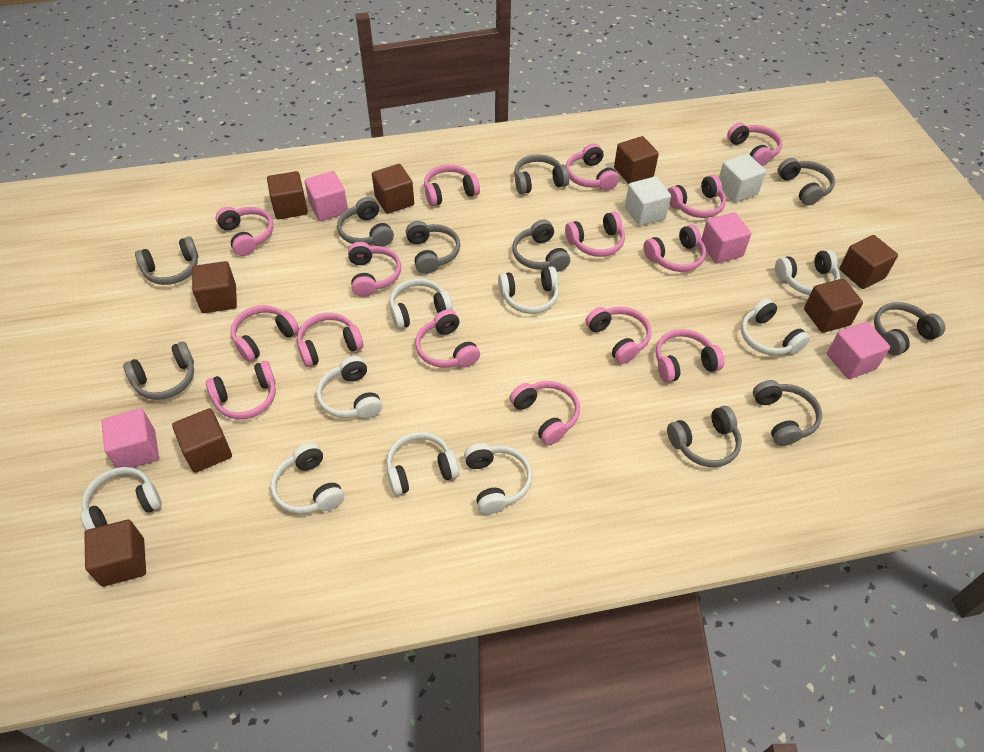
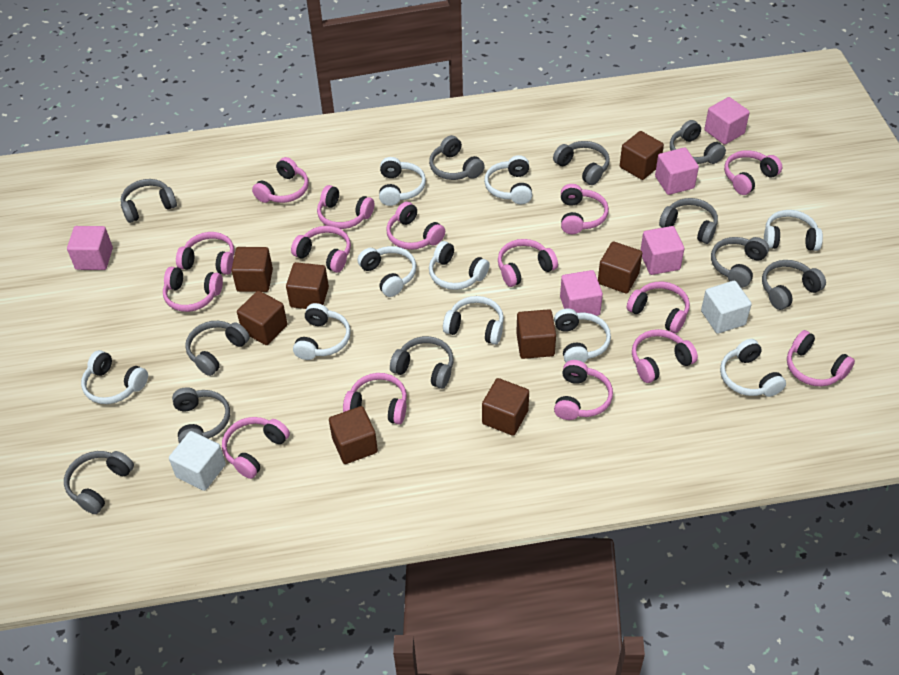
grey headphones: [123,341,194,400] [135,236,198,285] [337,197,394,247] [406,221,460,274] [512,219,570,272] [514,154,569,194] [667,406,742,467] [753,380,822,446] [777,158,835,206] [874,302,945,356] = 10 -> [64,451,134,514] [121,179,177,223] [172,387,230,443] [185,321,250,376] [390,336,454,389] [429,135,485,180] [553,141,610,185] [659,198,718,244] [670,120,726,164] [711,237,769,288] [762,260,826,310] = 11
pink cube: [101,409,159,468] [305,171,348,221] [701,212,752,264] [827,322,890,379] = 4 -> [67,226,113,270] [560,270,603,316] [641,226,684,275] [655,147,699,195] [704,97,750,145] = 5
white headphones: [80,467,162,530] [271,443,344,514] [316,356,382,419] [386,432,459,496] [389,278,453,329] [464,443,532,514] [498,267,559,314] [741,298,810,356] [775,250,840,295] = 9 -> [81,350,148,404] [293,303,351,360] [357,246,416,297] [379,157,426,206] [429,241,490,290] [443,296,504,345] [484,155,532,204] [554,308,611,363] [720,339,786,397] [764,210,823,251] = 10

